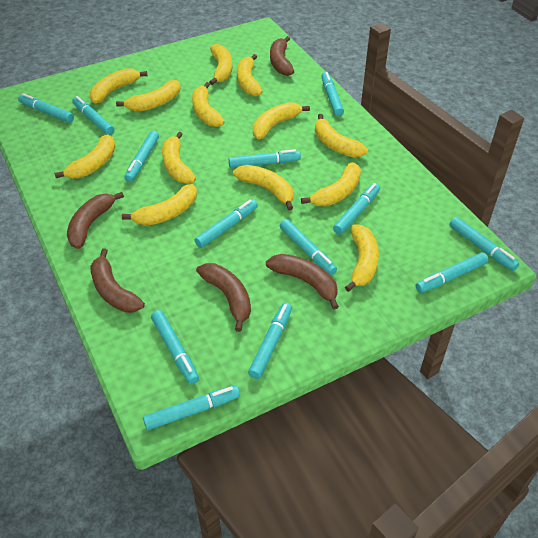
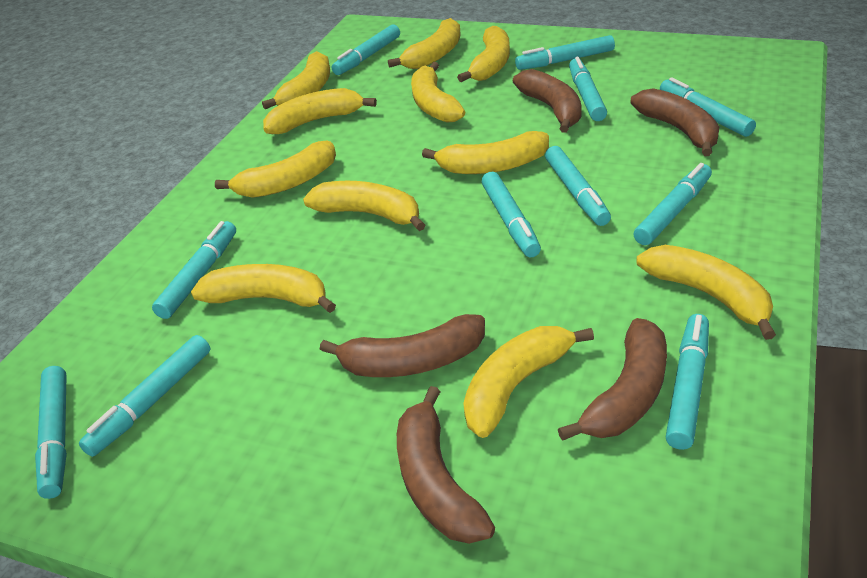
turquoise marker: [18,93,74,123] [72,96,114,135] [124,131,159,182] [143,385,240,430] [151,310,199,384] [195,199,258,248] [228,149,301,168] [248,303,292,379] [280,219,337,275] [321,72,344,116] [333,183,380,235] [416,252,489,293] [449,217,519,271] = 13 -> [35,366,67,499] [79,335,210,457] [152,221,236,319] [332,25,400,75] [482,172,541,257] [515,35,615,70] [545,146,611,226] [569,57,607,121] [634,163,712,245] [660,77,756,137] [666,314,709,450] = 11
yellow banana: [54,134,115,179] [90,68,148,104] [116,80,181,112] [122,184,197,226] [162,132,196,184] [192,82,225,127] [209,44,232,85] [233,165,293,210] [237,54,263,96] [253,102,310,139] [301,162,361,207] [315,114,368,157] [345,225,379,292] = 13 -> [191,264,336,313] [215,140,336,198] [262,51,330,109] [263,88,377,134] [303,181,425,231] [388,18,461,69] [411,62,465,123] [422,131,549,174] [457,26,510,82] [463,326,594,438] [637,245,776,340] = 11

